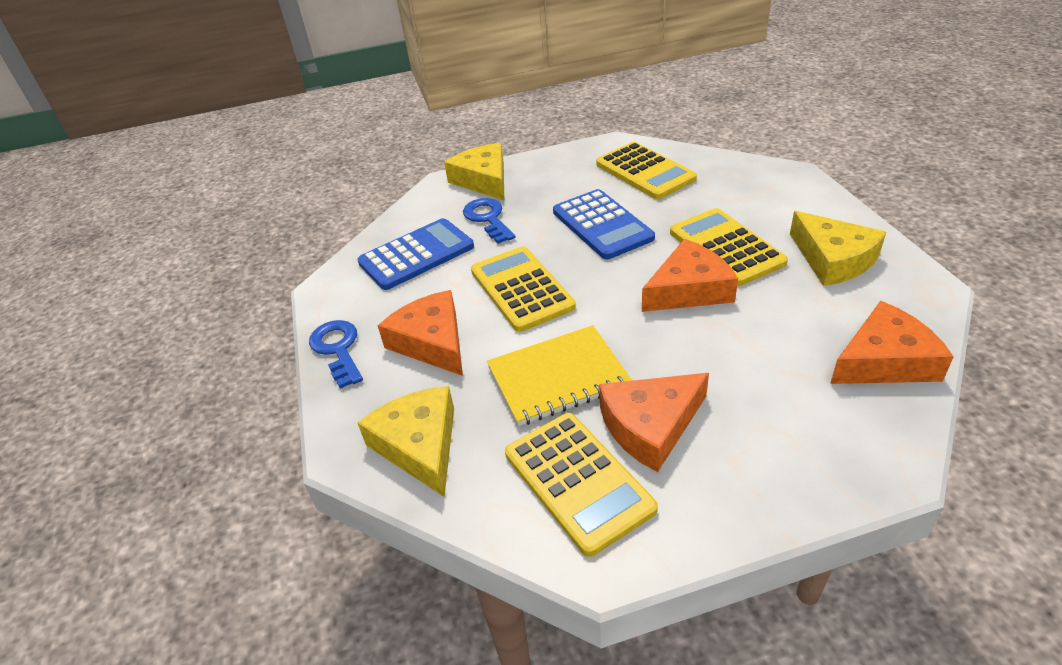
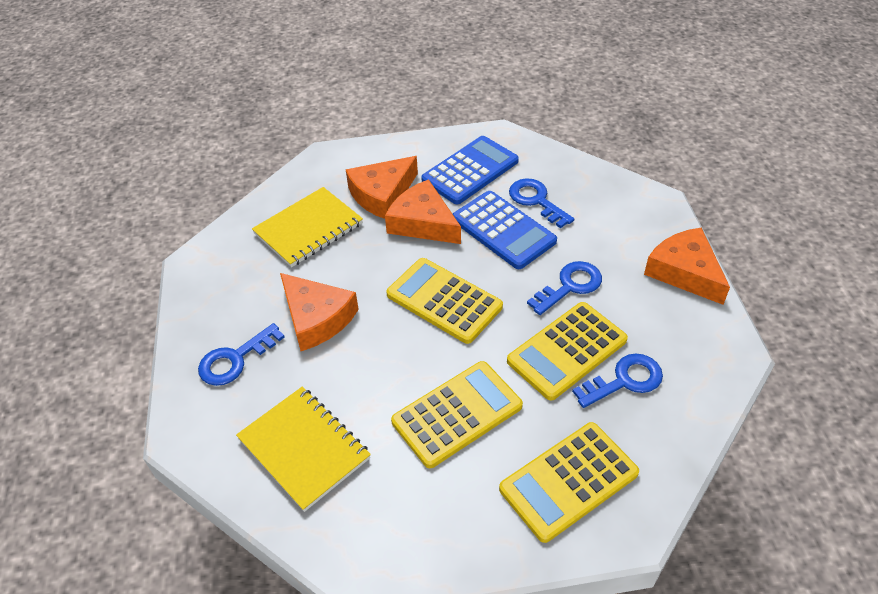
blue key: [309,320,363,389] [463,198,515,244] = 2 -> [198,323,284,386] [509,178,574,228] [527,261,602,315] [572,353,663,408] = 4
yellow cheese: [358,386,454,497] [444,143,504,200] [790,211,886,286] = 3 -> none = 0
yellow notebook: [487,325,632,426] = 1 -> [236,387,371,512] [252,187,363,267] = 2

